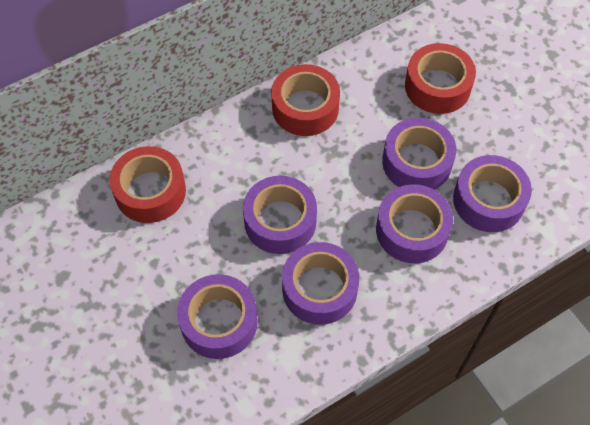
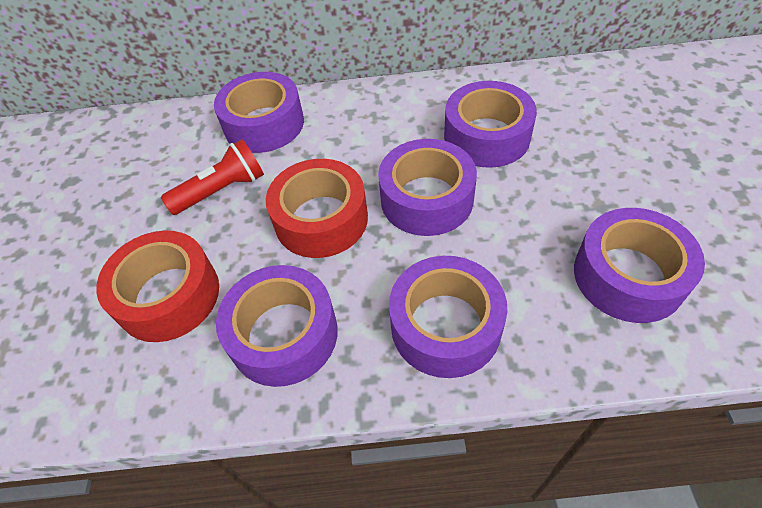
red flashlight: none = 0 -> [161,139,264,215] = 1
red tape: [110,146,186,223] [271,64,340,136] [405,43,476,114] = 3 -> [96,231,219,342] [266,159,368,258] = 2

